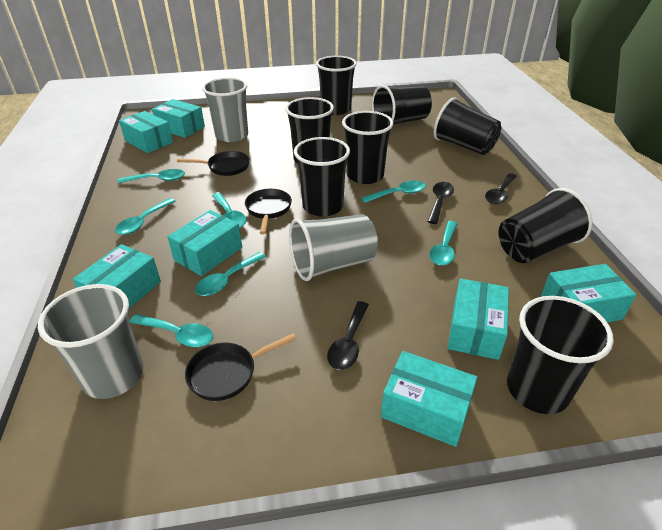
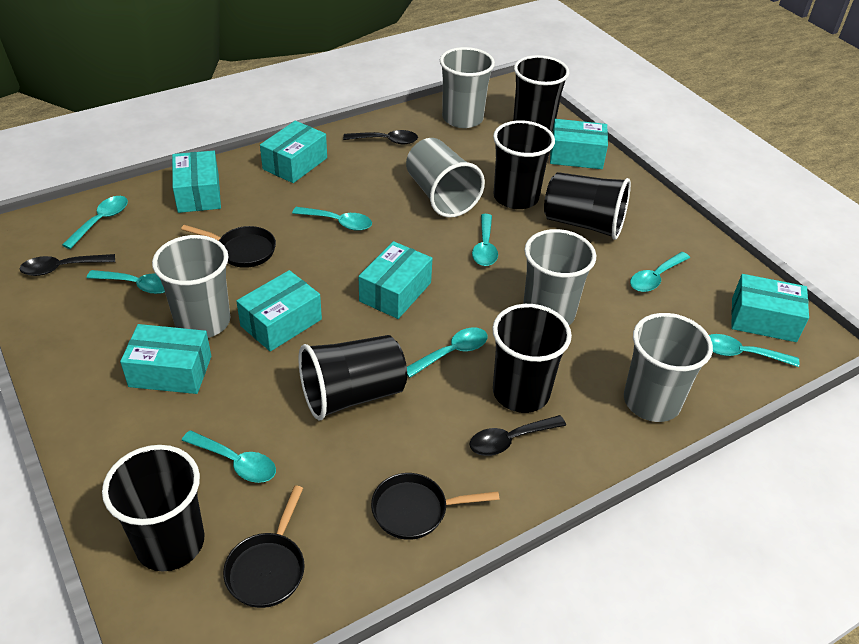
black cup: [285,97,334,164] [294,137,350,217] [316,56,357,115] [342,111,393,184] [372,85,432,125] [434,97,501,155] [499,188,593,263] [507,296,614,414] = 8 -> [102,445,204,571] [298,335,407,420] [492,304,572,413] [493,120,555,209] [513,55,570,132] [544,172,631,240] = 6
grey cup: [38,284,143,399] [202,77,248,142] [289,214,378,281] = 3 -> [152,235,230,338] [406,138,485,218] [440,47,495,128] [523,229,596,325] [624,313,713,422] = 5
turquoise spoon: [115,198,176,235] [118,169,185,183] [130,314,213,347] [195,252,266,296] [212,193,247,228] [361,180,426,203] [429,221,458,266] = 7 -> [62,196,128,249] [87,270,165,294] [182,430,276,483] [292,207,372,231] [407,327,488,378] [472,214,498,266] [630,252,690,292] [709,334,799,367] = 8

